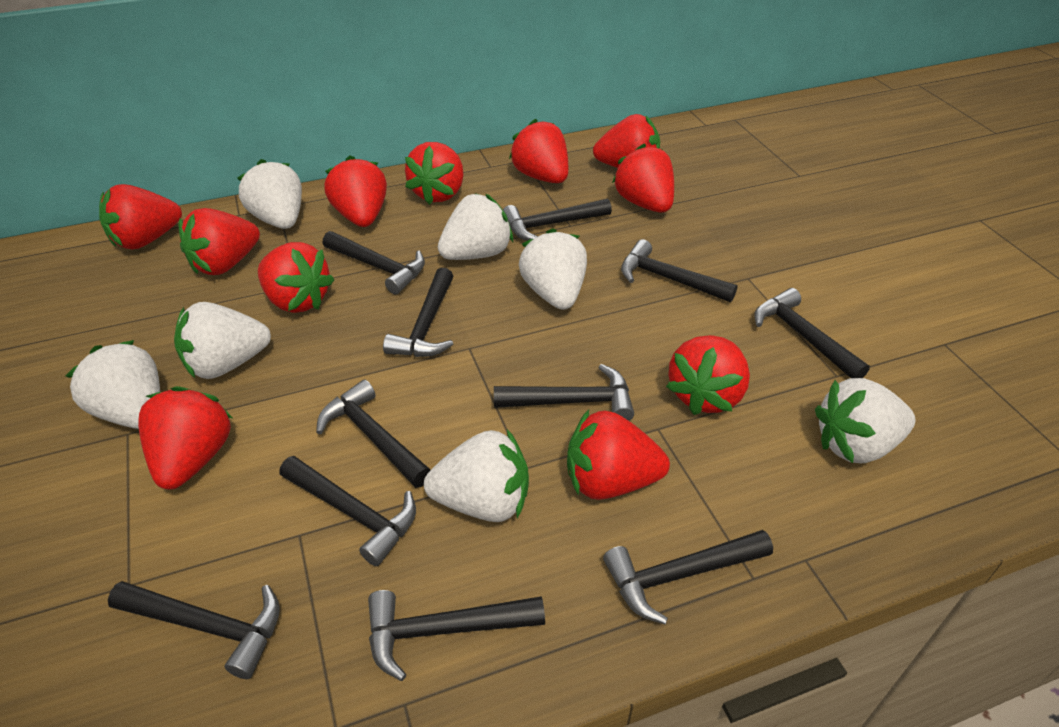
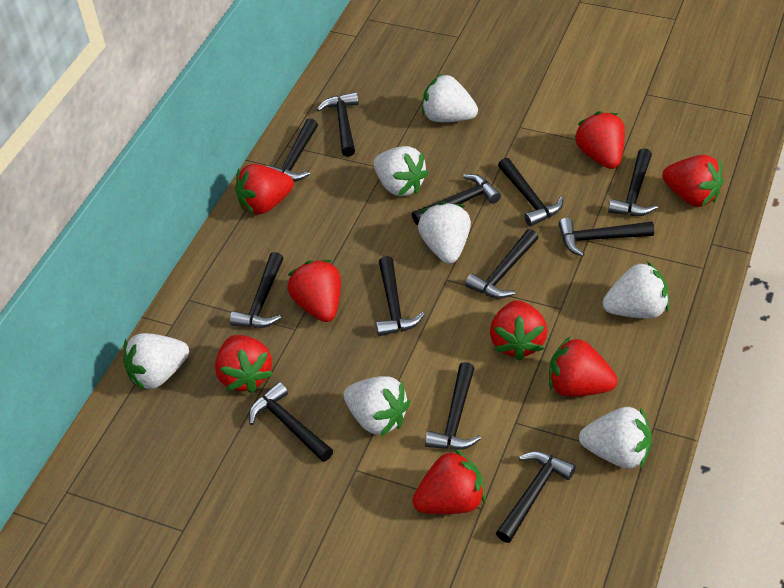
black hammer: [108,581,280,679] [280,456,416,566] [316,380,430,488] [323,231,425,294] [368,590,545,681] [383,268,453,357] [494,364,634,421] [503,198,612,241] [603,530,773,624] [621,239,738,302] [754,288,870,378] = 11 -> [230,252,283,328] [249,382,333,462] [267,118,318,182] [317,92,359,157] [376,256,425,336] [412,174,501,225] [425,362,481,450] [465,229,539,299] [496,451,576,543] [498,158,564,227] [558,218,654,257] [608,148,658,216] = 12
red strawberry: [99,184,182,249] [138,386,232,489] [179,208,260,275] [258,242,335,313] [324,156,387,227] [405,142,464,205] [509,119,568,183] [567,409,670,500] [593,114,660,168] [612,143,674,213] [666,335,750,415] = 11 -> [215,335,273,393] [235,164,294,215] [288,260,341,322] [412,449,485,514] [490,300,547,361] [549,336,618,397] [574,111,625,169] [662,155,724,207] = 8

